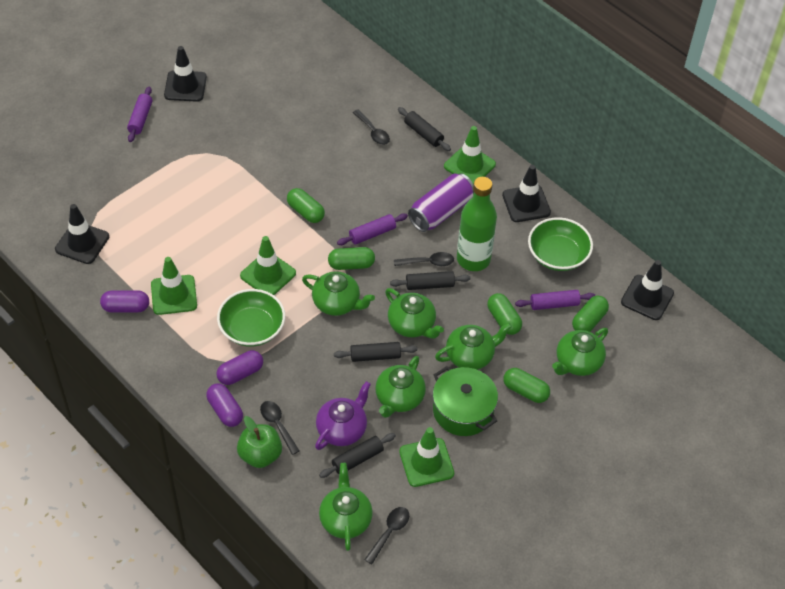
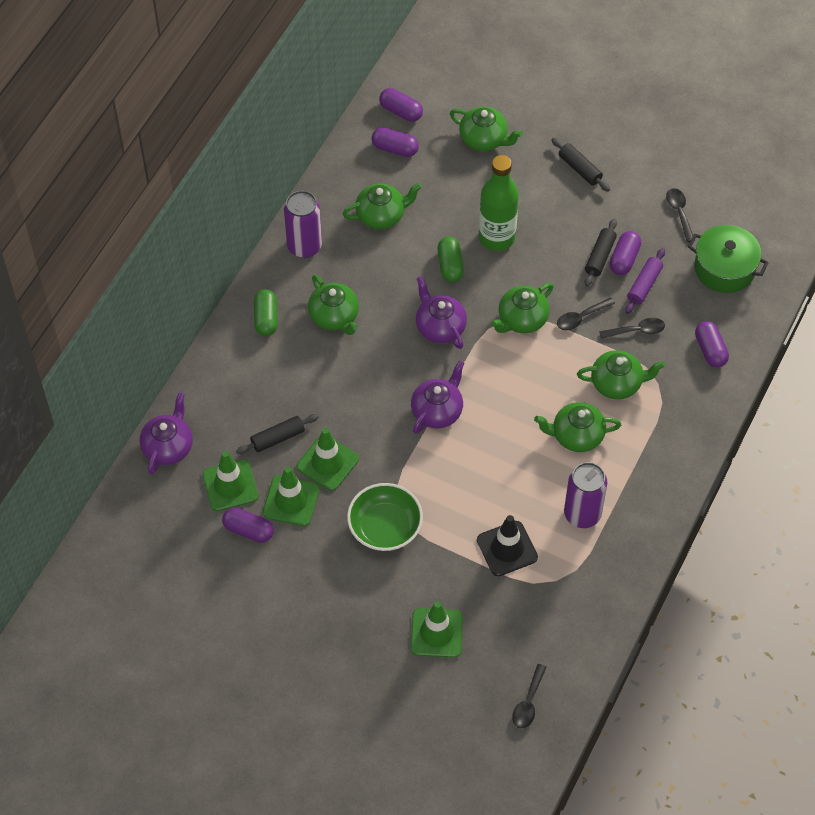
black rolling pin: [319,433,396,478] [334,342,418,362] [390,271,471,290] [398,107,451,151] = 4 -> [236,414,319,454] [551,137,610,191] [585,219,617,287] = 3
black traffic cone: [55,204,109,264] [164,46,207,102] [502,165,551,222] [621,260,674,320] = 4 -> [477,515,538,576] = 1
green apple: [237,416,282,468] = 1 -> none = 0
green bowl: [217,289,285,347] [528,217,593,271] = 2 -> [347,483,423,551] = 1
green capsule: [287,188,325,223] [328,247,375,270] [487,293,522,335] [503,368,550,403] [572,296,609,332] = 5 -> [254,289,278,336] [438,237,464,282] = 2
purple can: [408,173,474,232] = 1 -> [284,191,322,258] [564,462,607,528] = 2
purple capsule: [100,290,149,313] [206,383,243,427] [217,350,263,385] = 3 -> [222,507,274,543] [372,128,419,157] [379,88,423,122] [609,231,641,275] [695,321,729,368] = 5
purple rolling pin: [127,87,152,142] [337,213,408,245] [515,290,595,310] = 3 -> [625,248,665,314] = 1
purple teapot: [315,381,371,450] = 1 -> [139,392,193,475] [411,360,464,434] [416,276,467,349] = 3

